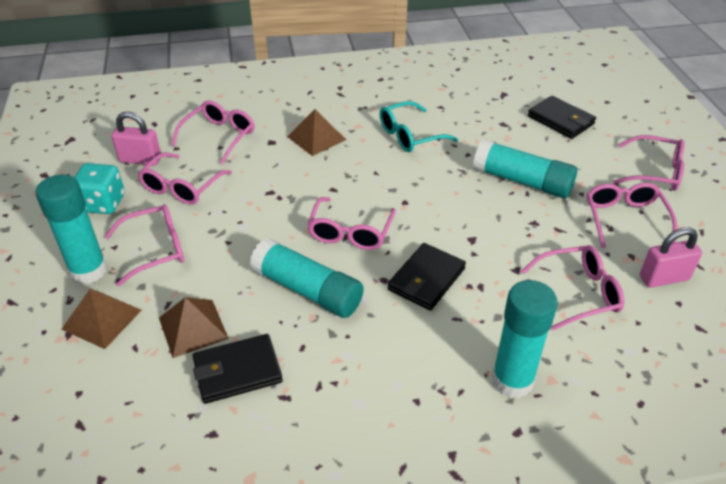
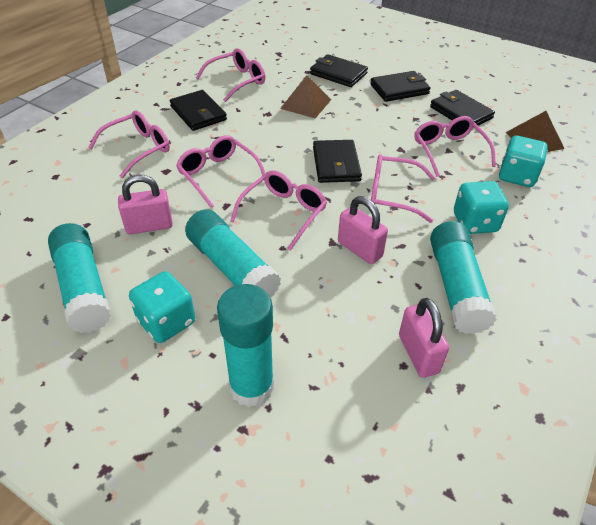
black wallet: [193,334,283,404] [388,243,466,311] [528,96,596,139] = 3 -> [170,90,227,131] [310,54,368,87] [313,140,362,183] [370,71,431,102] [430,90,495,128] = 5
brown pyramid: [61,289,142,349] [159,297,229,358] [287,109,346,156] = 3 -> [280,75,331,118] [505,111,565,152] = 2
pink glasses: [105,204,184,286] [138,152,232,205] [171,100,255,164] [307,197,396,250] [521,245,624,330] [587,183,677,248] [613,135,685,191] = 7 -> [88,111,170,178] [176,135,266,208] [196,48,265,102] [230,170,327,251] [371,154,435,223] [415,116,496,177] = 6
pink padlock: [112,112,161,166] [640,227,702,287] = 2 -> [118,175,173,234] [338,196,388,264] [399,298,449,378] = 3
turquoise dice: [74,163,125,214] = 1 -> [129,271,195,343] [454,181,509,234] [499,136,548,187] = 3
turquoise glasses: [380,101,458,152] = 1 -> none = 0

